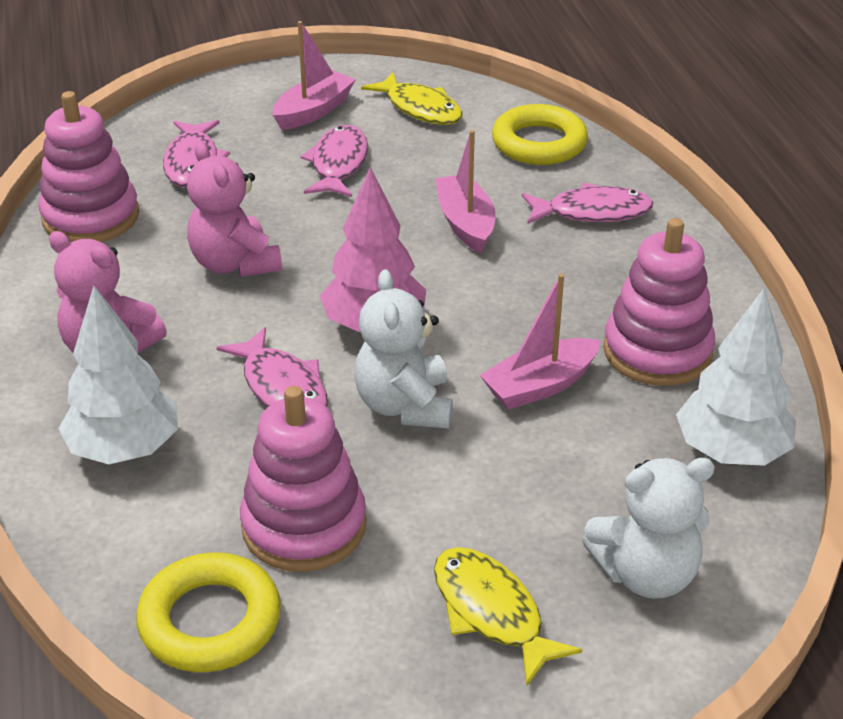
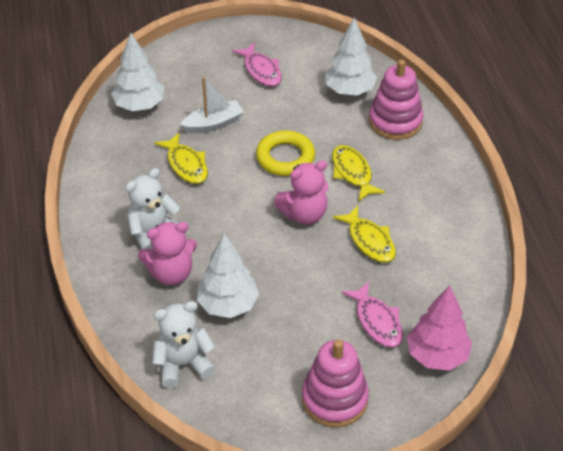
pink boat: [273,21,356,130] [435,130,496,253] [480,274,601,410] = 3 -> none = 0
pink fish: [163,120,230,187] [216,327,328,407] [300,125,368,197] [522,183,653,224] = 4 -> [232,42,282,87] [341,281,403,348] = 2
pink stacking toy: [38,91,139,243] [240,386,366,572] [603,218,715,386] = 3 -> [302,339,369,427] [369,60,423,140] = 2
white boat: none = 0 -> [180,77,244,134] = 1
white tree: [58,286,178,464] [676,288,796,466] = 2 -> [111,32,164,111] [197,234,259,318] [325,17,377,96] = 3
yellow fish: [361,72,462,125] [434,547,582,687] = 2 -> [154,132,208,184] [332,145,385,202] [333,205,396,263] = 3
yellow ring: [136,552,281,672] [492,104,588,165] = 2 -> [256,131,315,176] = 1

